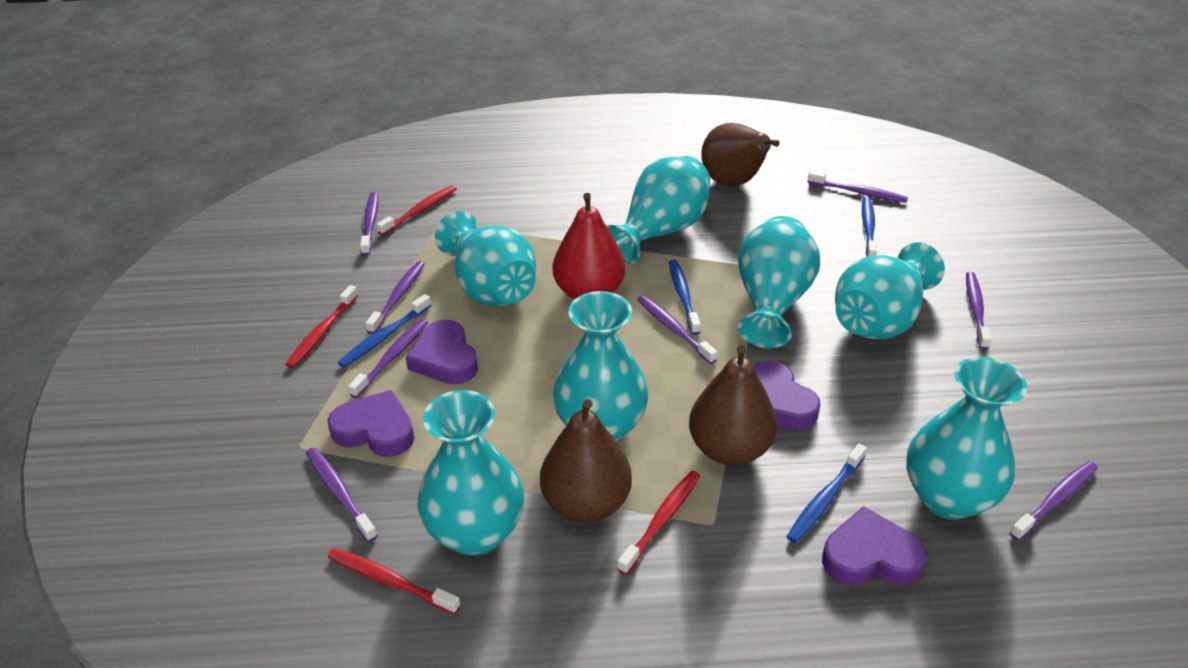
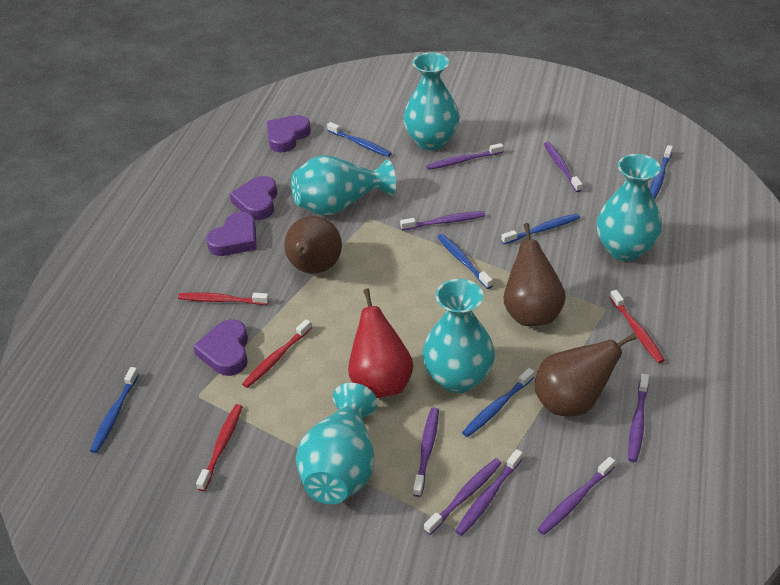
blue toothbrush: [338,294,432,368] [669,259,701,335] [787,444,867,543] [862,197,877,257] = 4 -> [90,367,139,453] [327,122,392,157] [437,234,493,289] [462,368,534,437] [501,213,580,245] [650,145,673,200] = 6
turquoise vase: [417,390,524,556] [435,211,536,306] [553,291,648,442] [607,156,710,264] [738,216,820,348] [835,242,945,340] [906,357,1027,520] = 7 -> [291,155,396,215] [296,383,377,504] [403,52,460,150] [422,279,495,393] [597,154,662,261] = 5

